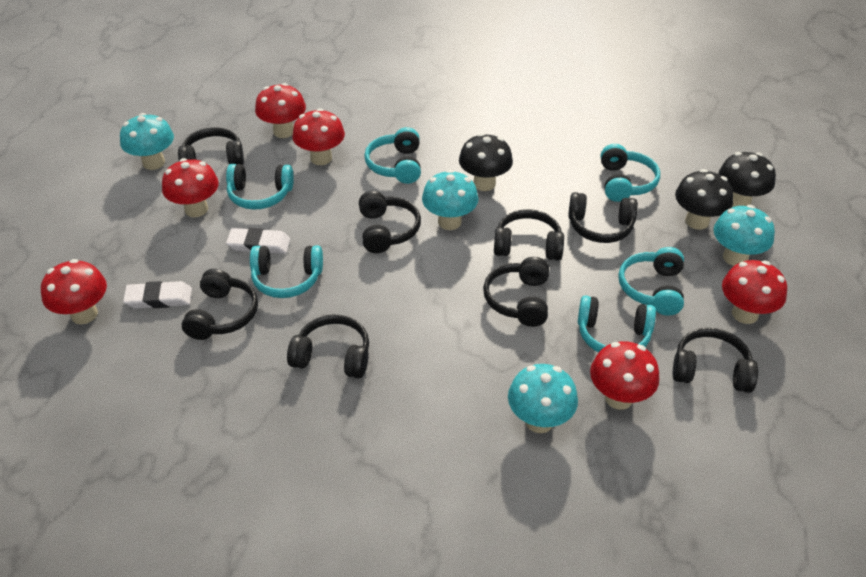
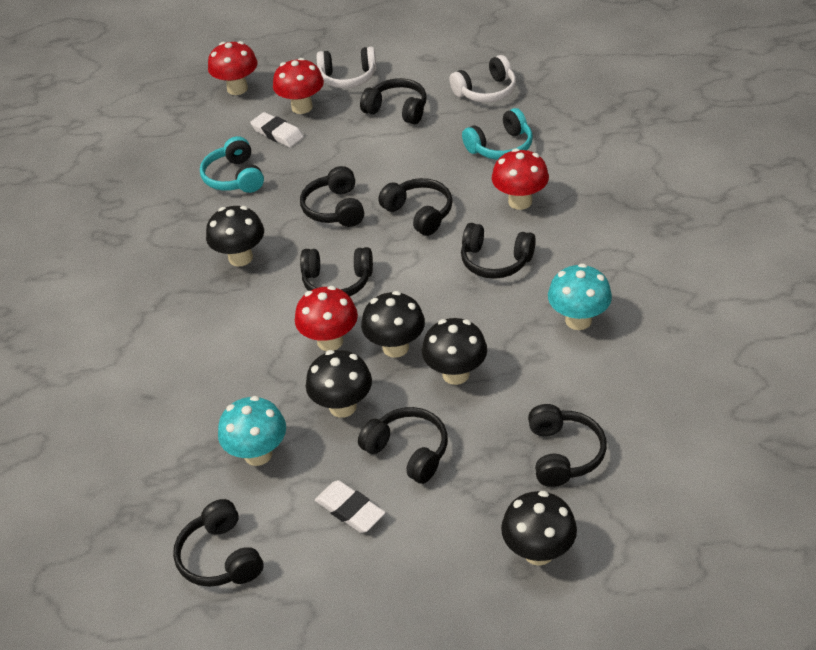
black mushroom: [459,133,513,191] [675,169,733,230] [718,152,776,207] = 3 -> [206,206,264,267] [306,350,372,418] [361,291,425,358] [422,318,487,385] [501,491,577,566] = 5
red mushroom: [41,259,107,324] [162,158,219,217] [255,83,306,138] [292,108,345,165] [590,341,659,410] [722,260,787,324] = 6 -> [208,41,258,95] [273,58,324,114] [295,286,358,351] [492,148,549,210] = 4
turquoise headphones: [226,164,294,210] [250,246,323,298] [364,127,421,184] [578,295,656,352] [601,144,660,202] [618,247,684,316] = 6 -> [200,136,264,193] [462,108,533,160] = 2
turquoise mushroom: [120,113,174,170] [422,170,478,230] [508,364,578,433] [713,205,775,266] = 4 -> [218,396,286,466] [548,264,612,330] = 2
white headphones: none = 0 -> [316,47,377,88] [449,55,516,103] = 2

